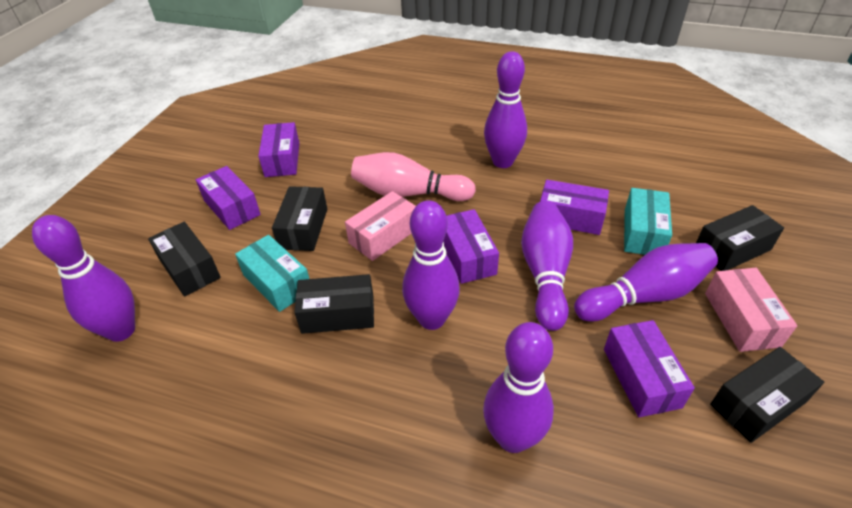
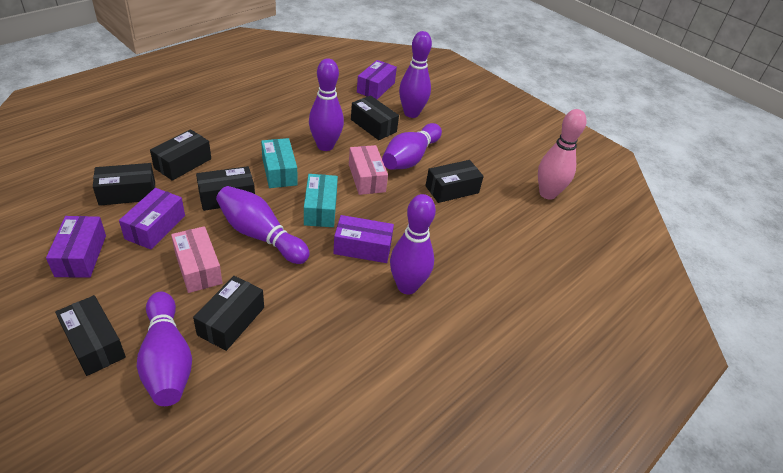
black box: [148,222,221,297] [272,186,327,251] [294,274,374,334] [696,205,784,271] [710,347,824,443] = 5 -> [55,295,126,376] [93,163,155,206] [150,129,211,181] [193,276,264,351] [196,166,255,211] [351,95,399,140] [425,160,484,203] = 7
purple box: [196,166,261,230] [258,122,299,177] [443,209,499,284] [540,179,609,235] [604,320,695,417] = 5 -> [46,216,106,278] [119,188,185,250] [333,215,394,263] [357,60,397,99] = 4

